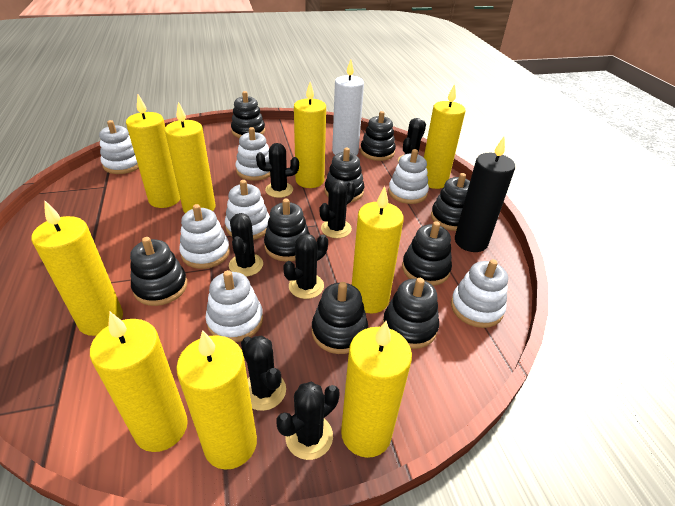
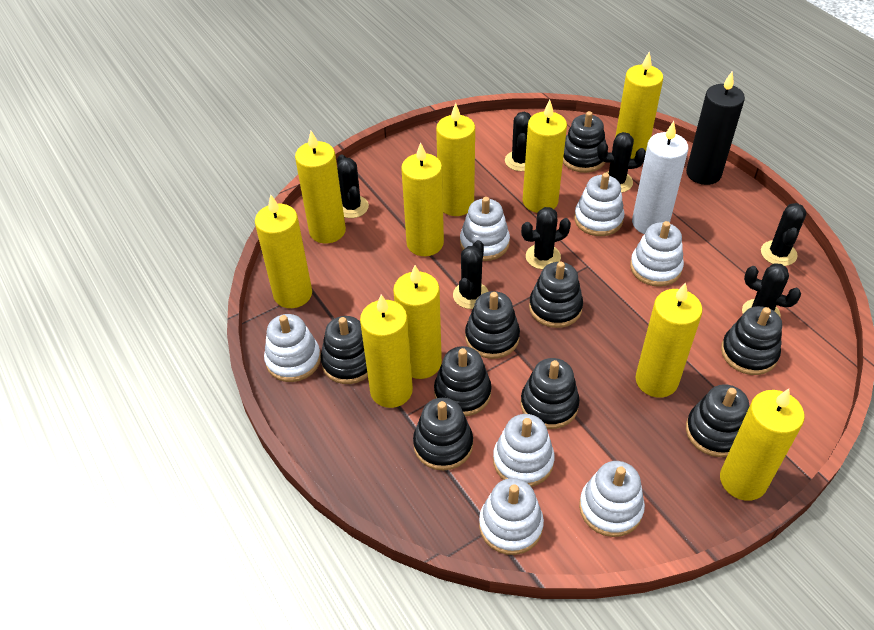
yellow candle: [32,201,123,336] [90,312,188,452] [126,94,180,208] [165,102,216,213] [176,330,257,470] [294,82,326,188] [341,321,412,458] [352,186,404,314] [424,84,465,189] = 9 -> [255,194,312,308] [295,131,346,244] [360,294,413,408] [393,265,442,379] [401,142,444,256] [436,103,475,216] [523,100,567,213] [615,52,663,159] [635,283,703,398] [720,389,804,501] = 10

